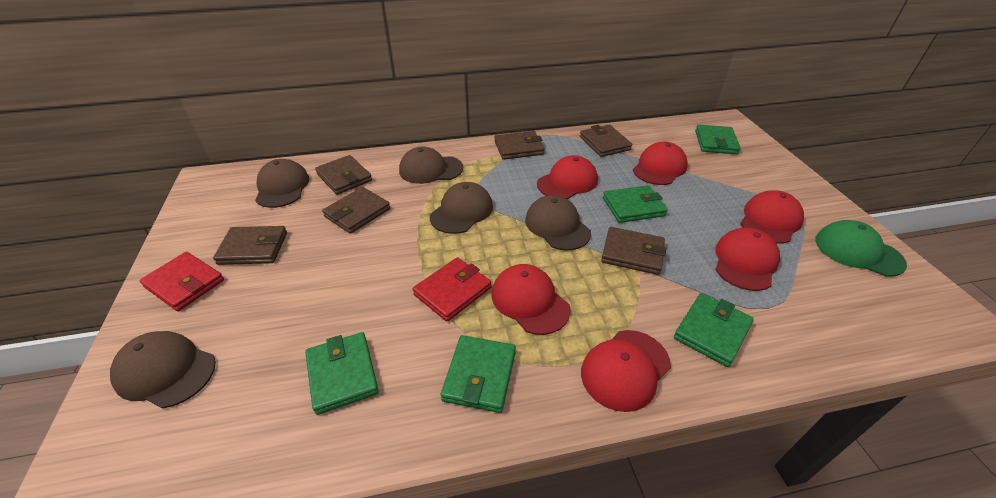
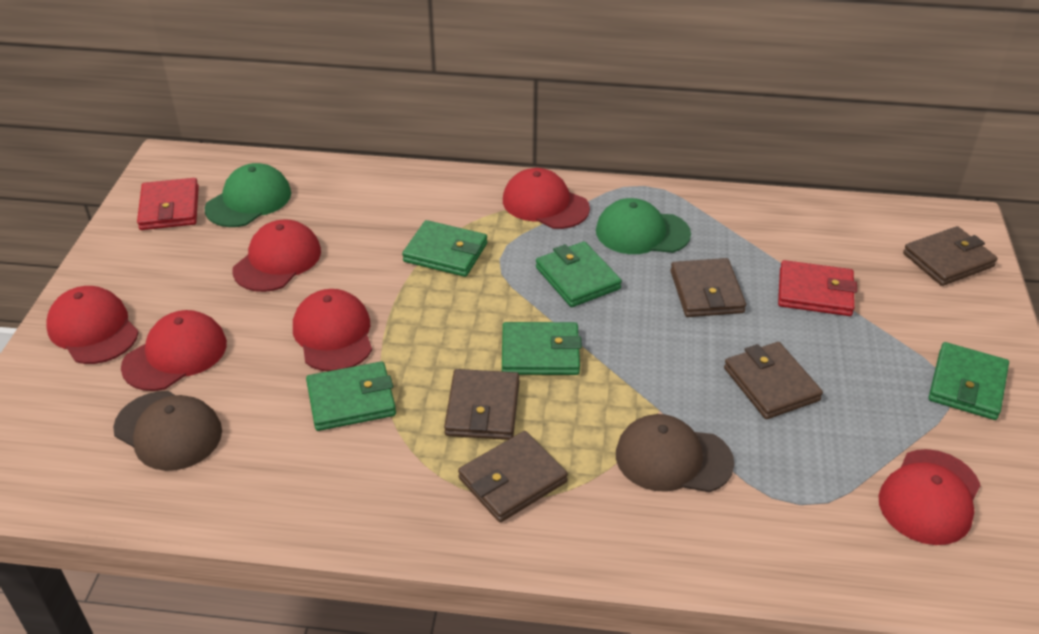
brown cap: [110,331,216,409] [255,159,309,208] [399,147,463,184] [430,182,493,234] [525,195,591,251] = 5 -> [113,391,222,471] [616,414,734,492] = 2
brown wallet: [213,226,287,265] [315,155,372,195] [322,187,390,234] [494,131,545,160] [580,125,632,157] [601,227,666,275] = 6 -> [444,369,519,440] [458,431,568,522] [671,258,746,317] [724,342,823,419] [903,226,998,286] = 5
green cap: [815,220,907,276] = 1 -> [204,163,291,227] [596,198,691,254] = 2

